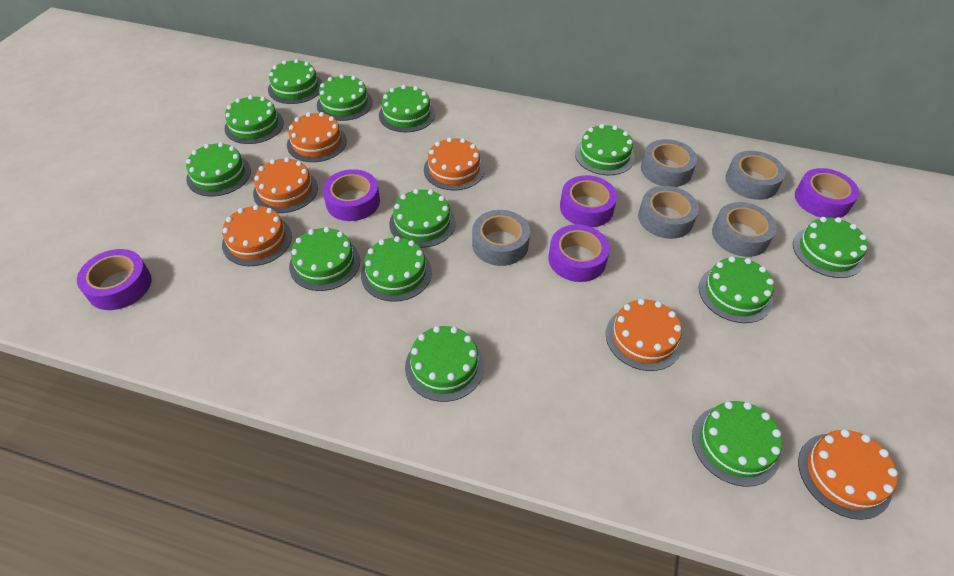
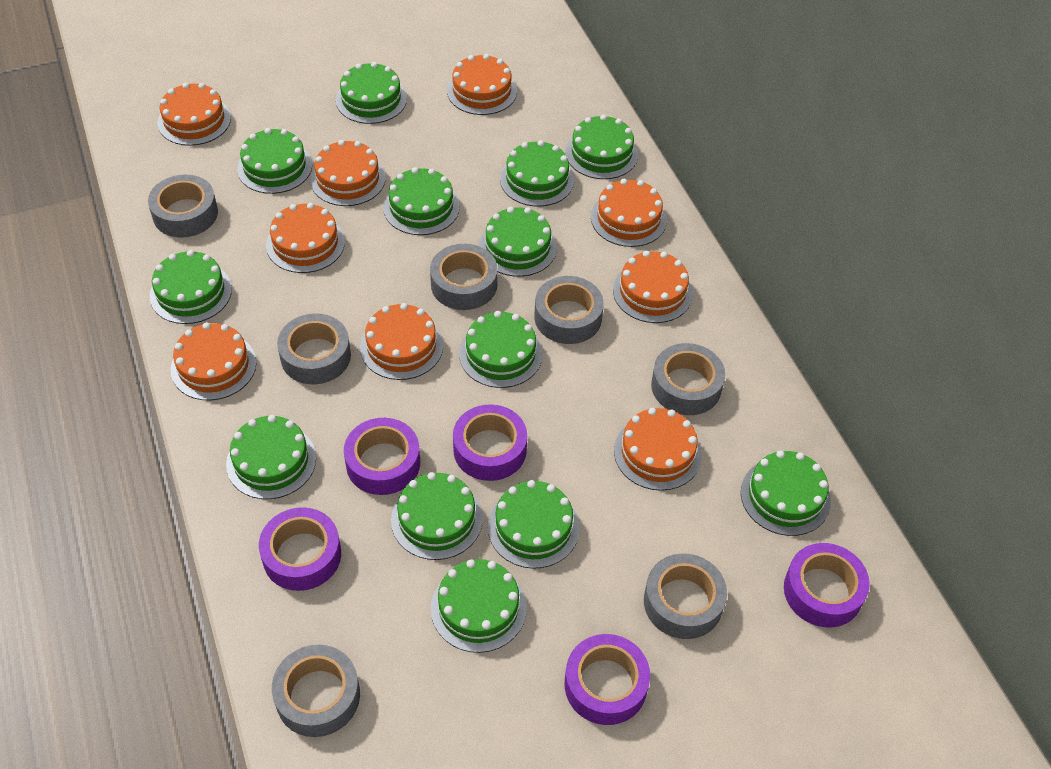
grey tape: [472,210,530,266] [638,186,699,239] [641,139,697,187] [712,202,777,257] [725,151,786,200] = 5 -> [148,175,218,238] [272,645,360,737] [277,313,351,384] [430,244,498,310] [534,276,604,344] [644,554,727,639] [651,343,725,415] = 7
orange cake: [222,205,292,266] [253,157,318,213] [287,112,347,162] [424,137,485,190] [606,299,683,371] [798,429,898,520] = 6 -> [157,83,231,146] [171,322,256,400] [266,203,345,273] [310,140,386,206] [360,303,443,380] [447,54,517,115] [591,179,667,247] [613,251,693,323] [614,408,702,491] = 9

